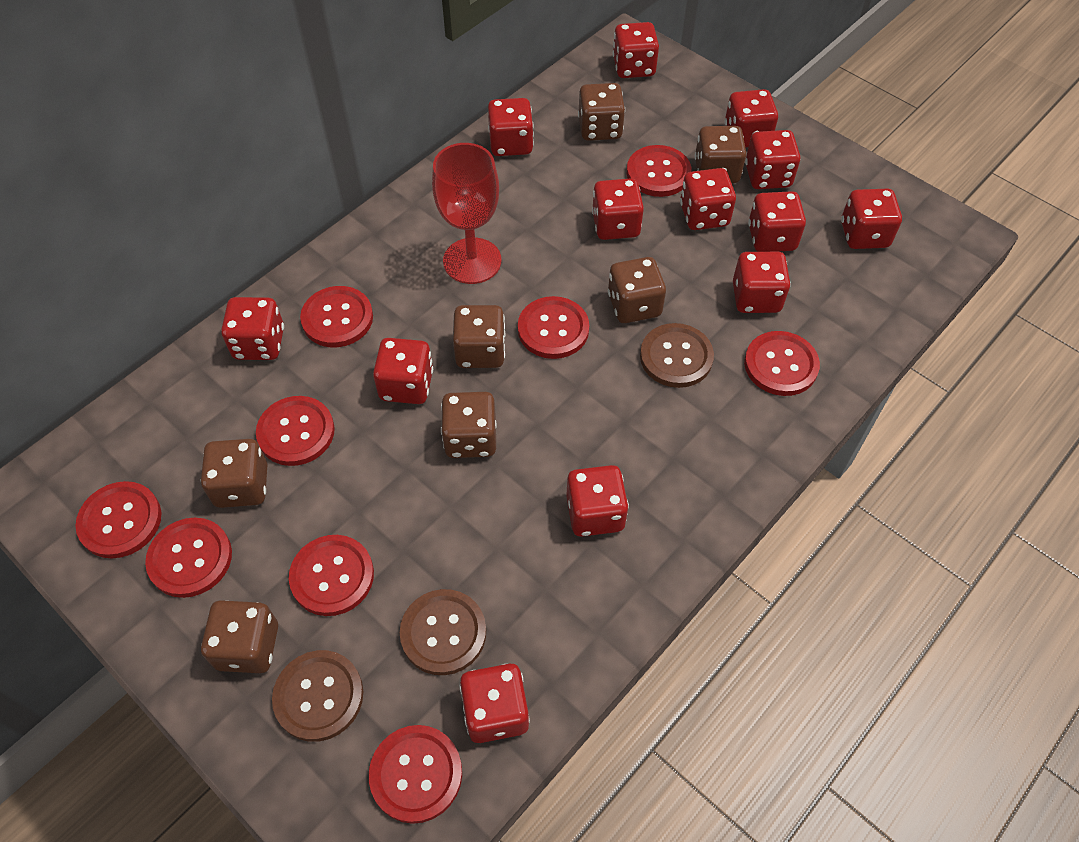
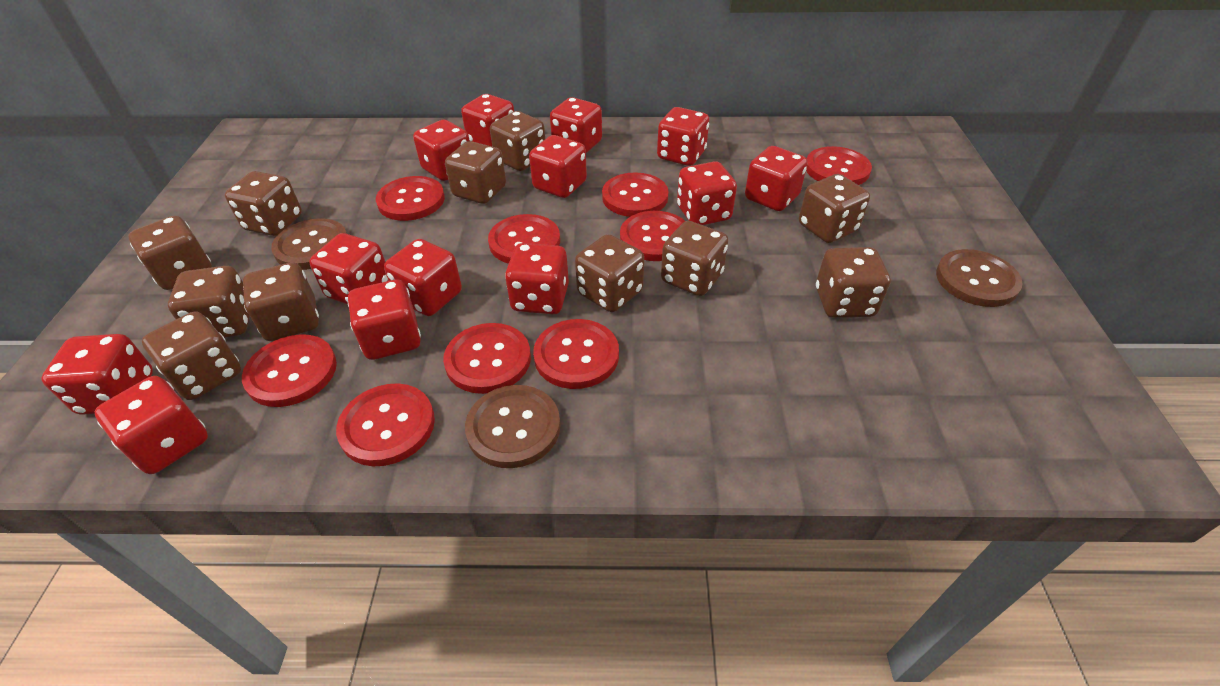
brown dice: [201,439,267,508] [201,600,278,673] [441,392,497,458] [453,305,505,368] [578,83,625,141] [608,257,666,323] [695,126,746,183] = 7 -> [129,216,212,290] [142,311,241,400] [168,266,250,337] [225,171,302,236] [243,262,319,341] [445,141,506,204] [490,111,545,171] [575,234,644,312] [661,221,729,296] [799,174,870,243] [816,247,891,318] = 11
red goblet: [432,143,501,284] = 1 -> none = 0

